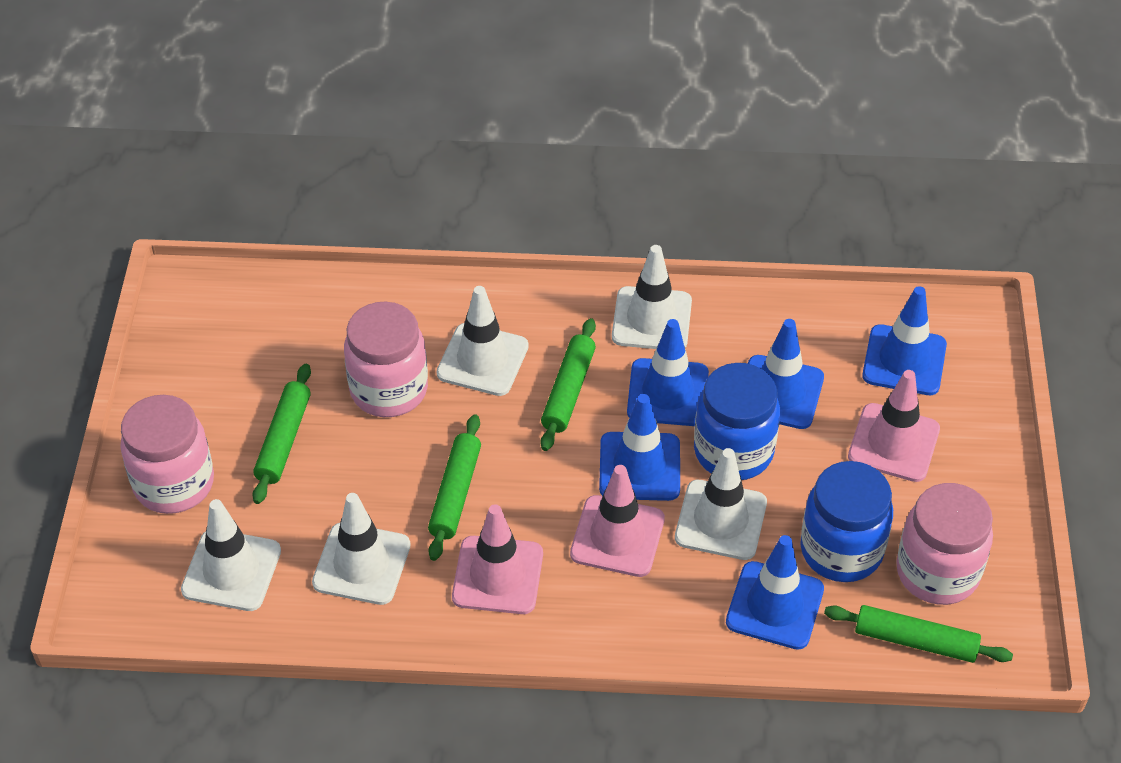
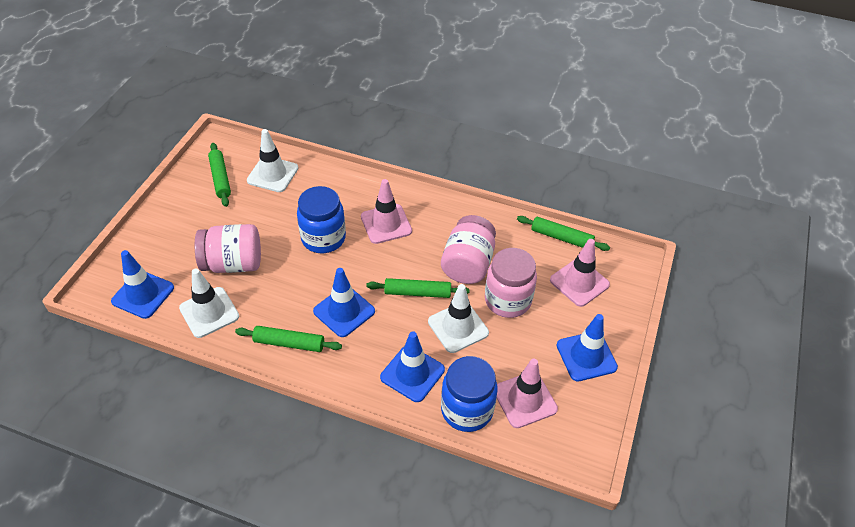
blue traffic cone: [599,394,680,501] [627,319,709,426] [726,535,824,650] [748,319,824,429] [862,286,947,395] = 5 -> [111,250,174,319] [313,268,375,337] [380,331,445,402] [557,314,618,382] = 4
white traffic cone: [181,499,281,611] [312,493,411,605] [437,286,529,396] [612,245,692,349] [675,448,767,560] = 5 -> [179,269,239,338] [247,129,298,192] [428,284,489,353] = 3

